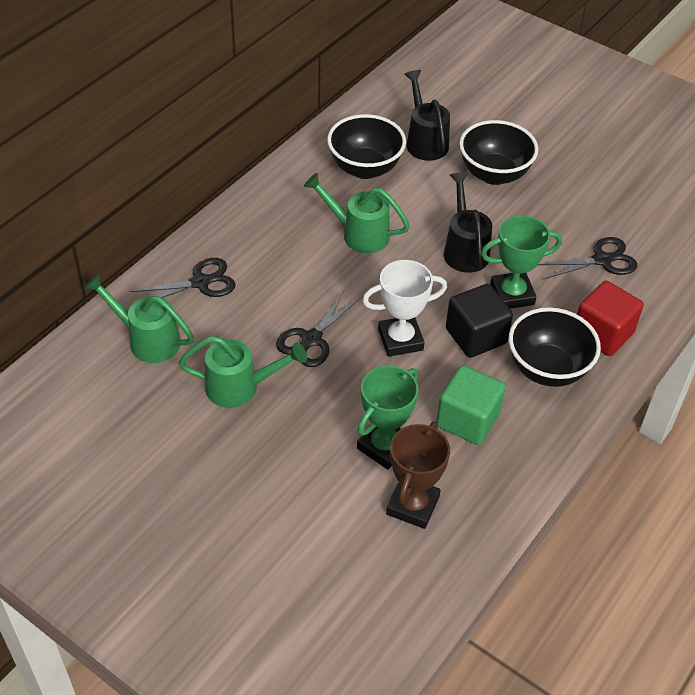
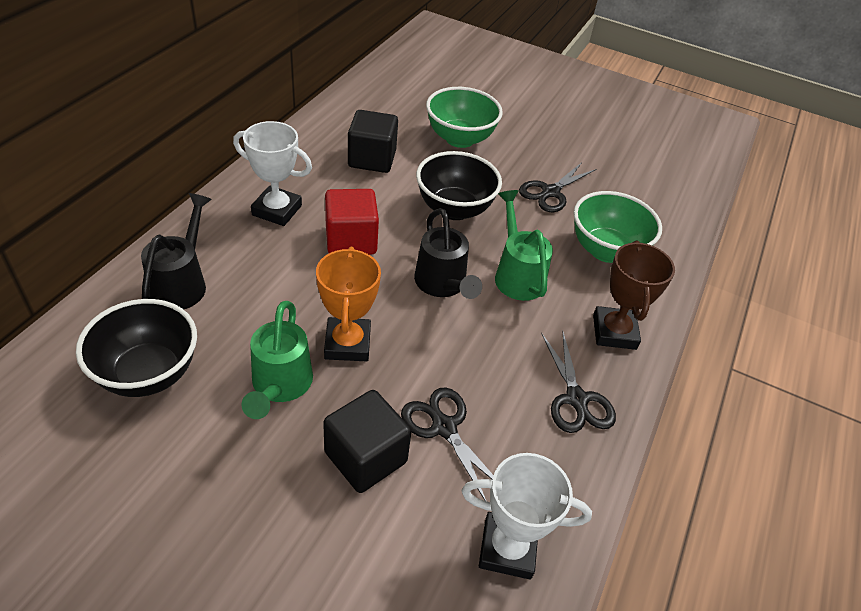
black bowl: [327,114,406,179] [459,120,538,185] [509,307,601,387] = 3 -> [76,299,197,397] [416,151,502,220] = 2
black cube: [446,284,513,358] = 1 -> [323,390,411,493] [348,110,398,173] = 2
green bowl: none = 0 -> [426,87,503,148] [574,191,662,263] = 2
green cube: [436,365,506,445] = 1 -> none = 0
green trophy: [357,365,419,470] [481,215,562,309] = 2 -> none = 0
green watering can: [84,274,194,363] [179,336,307,408] [304,173,410,253] = 3 -> [242,301,313,419] [495,190,553,301] = 2
orange trophy: none = 0 -> [316,247,381,361] = 1
white trophy: [362,260,447,357] = 1 -> [233,121,312,226] [462,453,592,579] = 2

